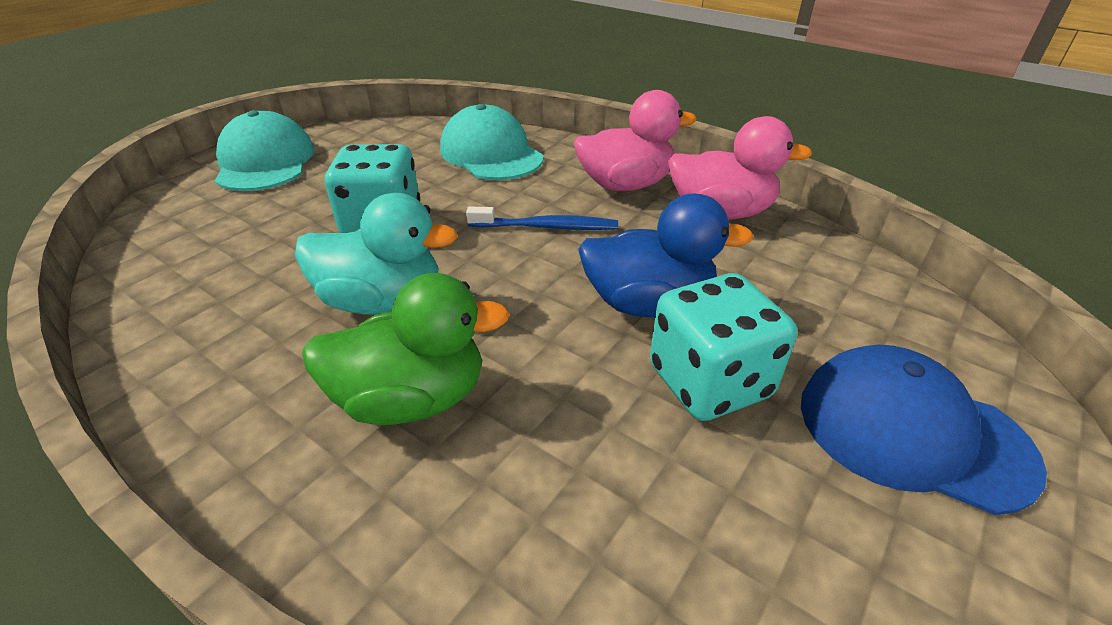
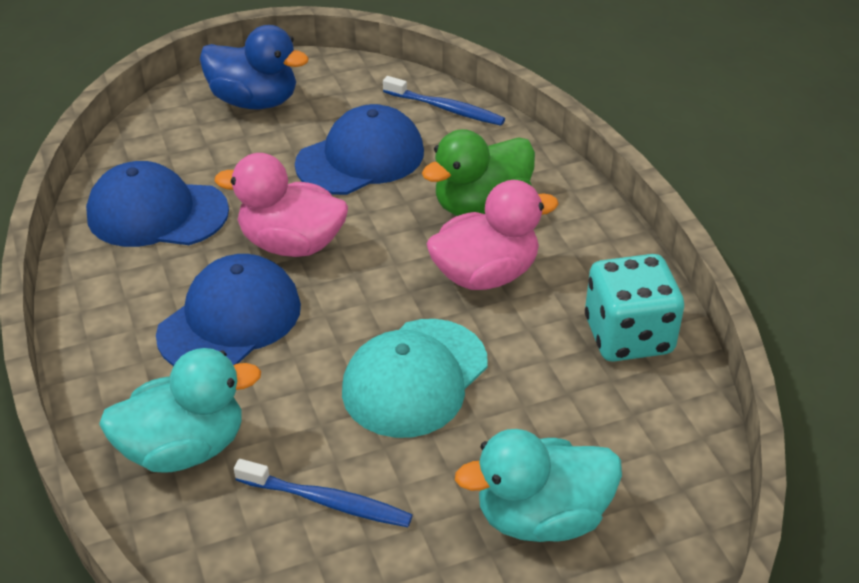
blue cap: [801,345,1047,515] = 1 -> [86,161,229,247] [156,254,301,366] [295,104,424,195] = 3
blue toothbrush: [466,207,618,230] = 1 -> [234,459,413,527] [383,76,505,126] = 2
turquoise cap: [215,110,314,191] [440,104,544,180] = 2 -> [342,319,488,438] = 1
turquoise dice: [325,144,420,233] [650,273,797,421] = 2 -> [585,254,684,362] = 1
turquoise duck: [295,193,458,314] = 1 -> [99,348,261,473] [455,429,622,542] = 2

